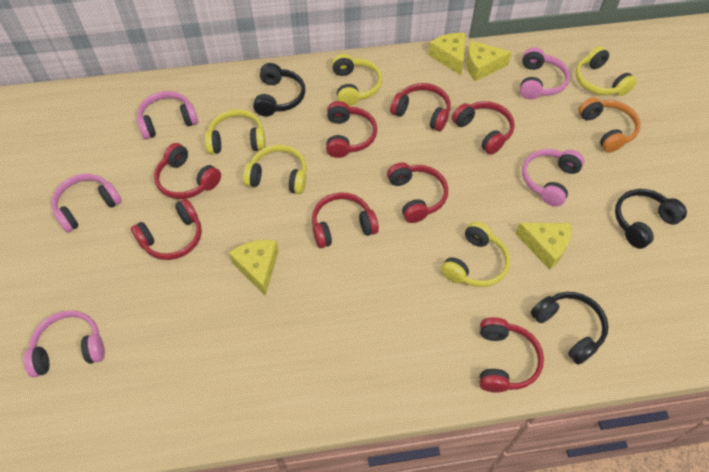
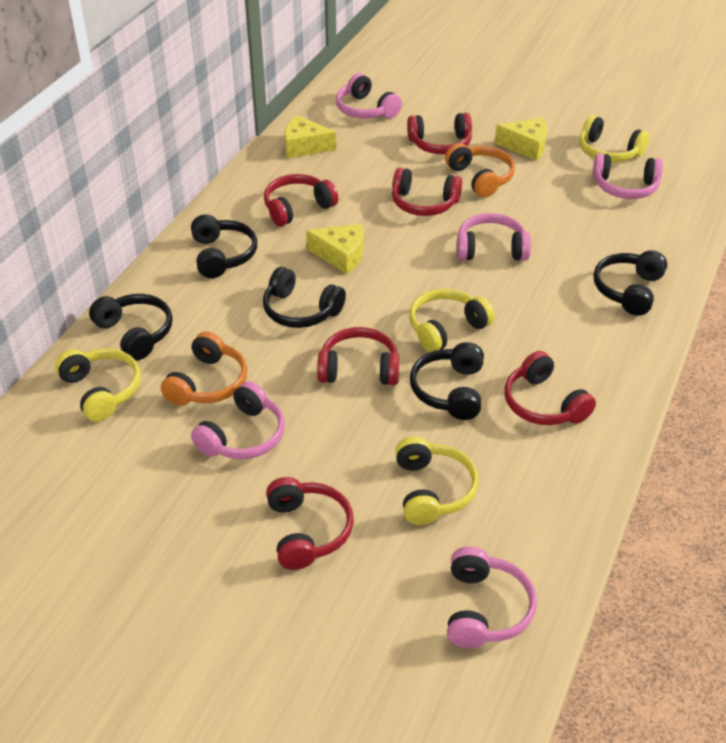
black headphones: [253,63,305,116] [531,292,609,365] [615,189,687,249] = 3 -> [89,294,173,361] [191,215,257,278] [263,267,346,328] [410,342,484,420] [593,250,667,316] = 5
orange headphones: [578,98,641,153] = 1 -> [161,331,247,406] [445,143,515,198] = 2
red headphones: [131,199,202,260] [154,143,221,199] [312,192,379,248] [326,101,377,158] [387,162,448,223] [390,83,451,132] [452,101,515,155] [480,317,544,393] = 8 -> [264,174,338,226] [266,477,354,570] [317,327,399,385] [392,167,462,216] [407,113,472,154] [505,351,596,425] = 6
yellow cheese: [229,240,279,296] [428,33,466,75] [466,41,512,81] [515,222,572,270] = 4 -> [285,115,336,159] [306,224,363,274] [495,118,548,161] = 3
yellow headphones: [205,109,266,154] [243,145,307,194] [332,54,382,106] [441,221,510,287] [576,46,637,96] = 5 -> [55,348,141,422] [395,436,479,525] [409,289,494,352] [579,115,649,162] = 4

